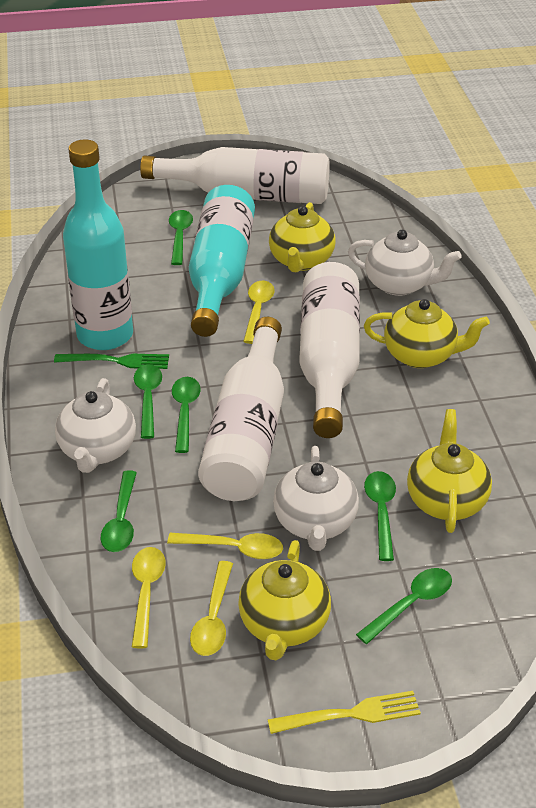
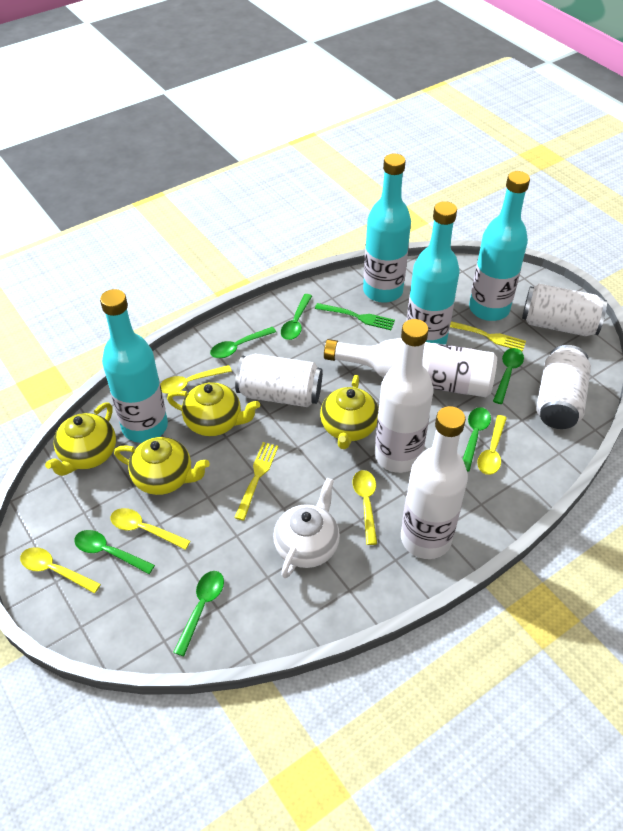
turquoise bottle: [63,140,133,350] [189,185,255,337] = 2 -> [100,289,168,443] [363,153,411,303] [406,201,460,345] [469,171,530,321] = 4
white can: none = 0 -> [235,354,323,407] [522,284,607,336] [536,345,591,429] = 3
white teapot: [55,378,136,473] [273,446,359,551] [348,230,462,296] = 3 -> [273,478,340,578] = 1
yellow fork: [268,691,421,734] = 1 -> [234,442,278,521] [450,321,526,352] = 2
yellow spoon: [132,547,166,648] [167,533,283,559] [190,561,233,656] [243,281,275,344] = 4 -> [20,547,101,594] [110,508,190,550] [160,365,232,394] [353,470,377,545] [477,415,507,475] = 5

